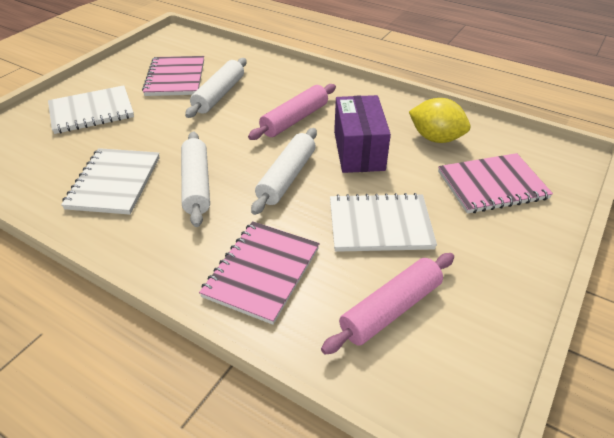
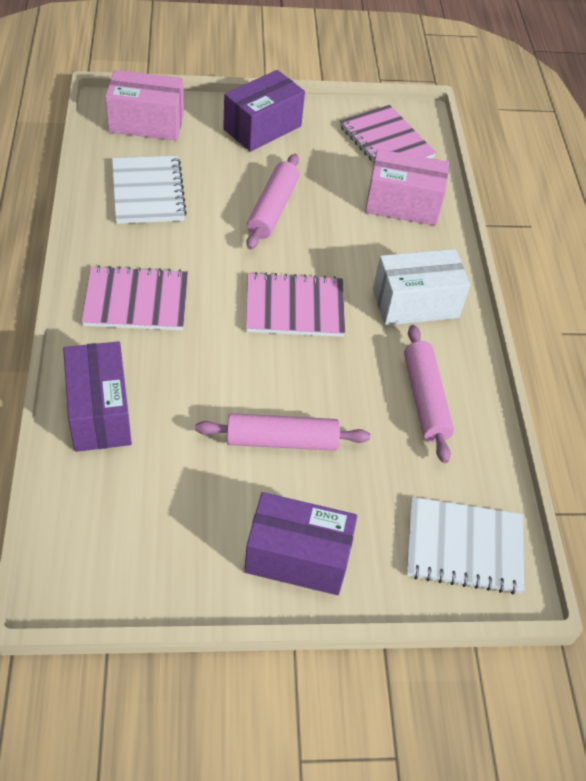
pink box: none = 0 -> [105,70,184,141] [365,149,449,226] = 2
pink rolling pin: [248,84,336,140] [321,253,454,355] = 2 -> [195,413,370,451] [246,154,299,249] [404,325,454,463] = 3
purple box: [334,95,391,173] = 1 -> [63,341,132,452] [223,70,305,152] [244,492,357,595] = 3
white box: none = 0 -> [373,249,470,326] = 1
white notebook: [48,85,134,134] [61,148,160,215] [330,193,437,252] = 3 -> [112,156,187,224] [406,497,524,594] = 2
white rolling pin: [181,132,210,227] [185,58,247,118] [251,128,317,215] = 3 -> none = 0
yellow lemon: [409,98,471,143] = 1 -> none = 0

